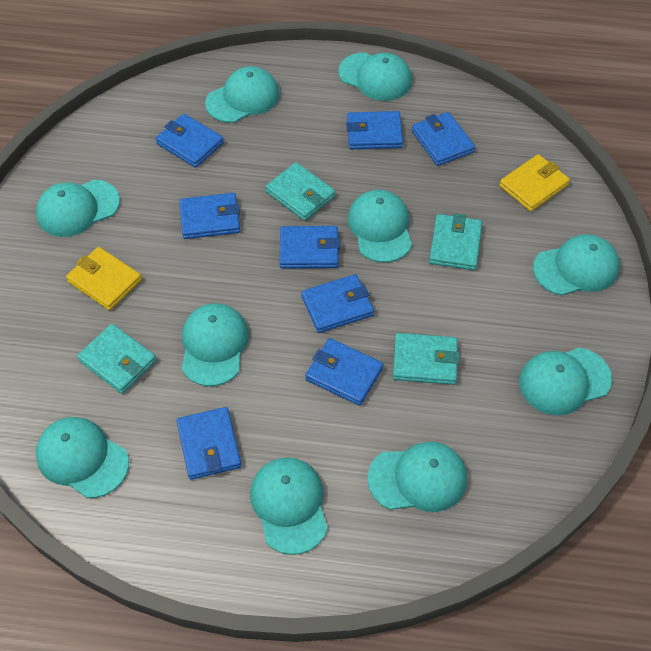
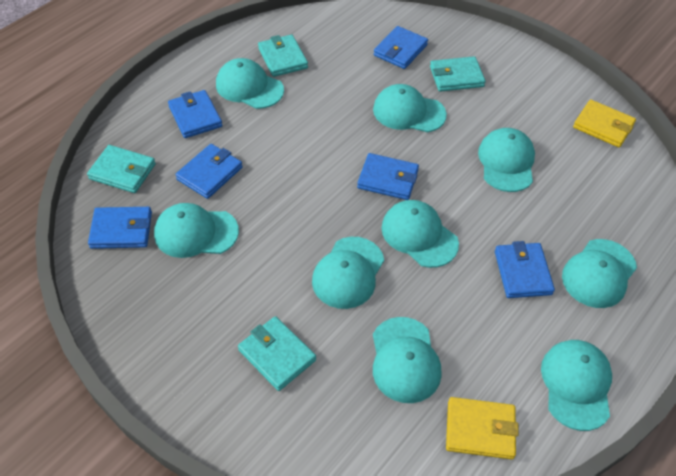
blue wallet: [155,114,224,168] [177,407,242,480] [179,193,240,239] [280,226,340,268] [301,274,374,333] [305,338,383,406] [346,111,403,149] [412,112,475,166] = 8 -> [88,207,152,249] [168,90,223,138] [176,144,243,199] [357,153,419,200] [374,26,428,69] [495,241,555,298] = 6
turquoise cap: [36,180,120,237] [36,417,129,498] [181,303,249,386] [205,66,280,123] [250,457,328,555] [338,52,412,101] [348,190,412,263] [367,442,467,512] [519,348,612,415] [533,234,620,296] = 10 -> [154,203,239,258] [216,58,284,109] [312,237,384,309] [373,84,447,132] [373,317,442,403] [382,200,459,268] [478,128,535,192] [541,340,612,431] [562,239,637,308] = 9

